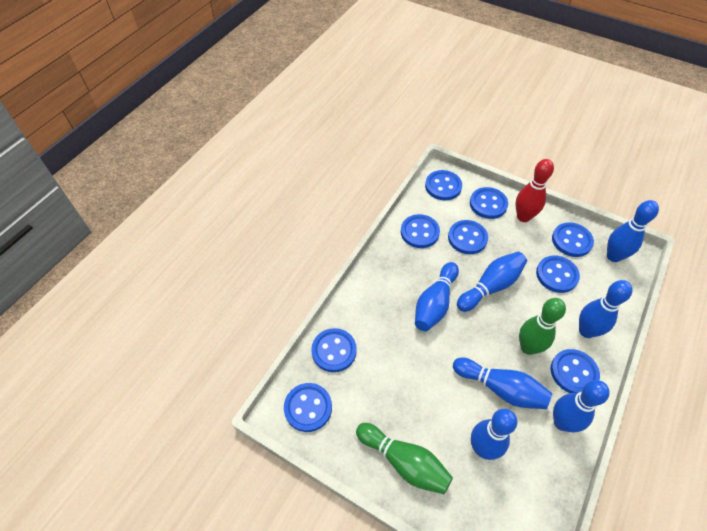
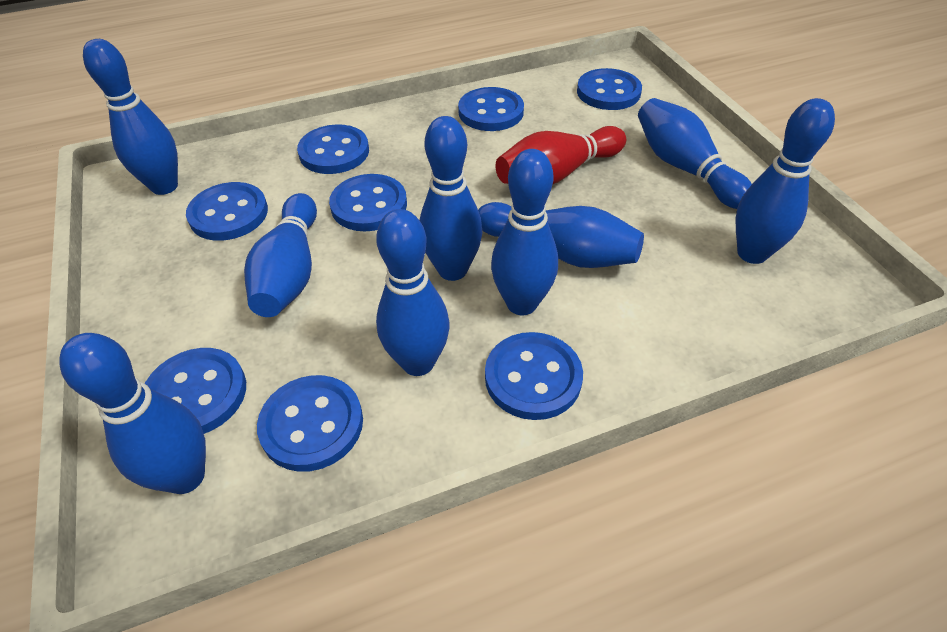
blue bowling pin: [415,262,459,331] [453,357,552,409] [457,252,527,312] [471,409,517,460] [553,380,610,432] [579,280,632,338] [607,200,659,262] = 7 -> [59,333,206,494] [83,39,178,195] [244,193,317,317] [376,209,449,376] [420,116,483,281] [478,202,644,268] [491,149,558,315] [638,98,752,209] [736,98,835,264] = 9
blue button: [284,383,332,432] [311,328,357,372] [401,214,440,248] [425,170,462,200] [448,220,488,254] [470,187,508,219] [536,255,580,293] [551,349,600,393] [552,222,594,257] = 9 -> [145,348,246,434] [186,182,268,241] [257,375,363,472] [297,124,369,174] [329,174,407,231] [458,87,524,131] [485,332,583,420] [577,68,642,110] = 8
green bowling pin: [356,423,453,494] [519,298,566,355] = 2 -> none = 0

